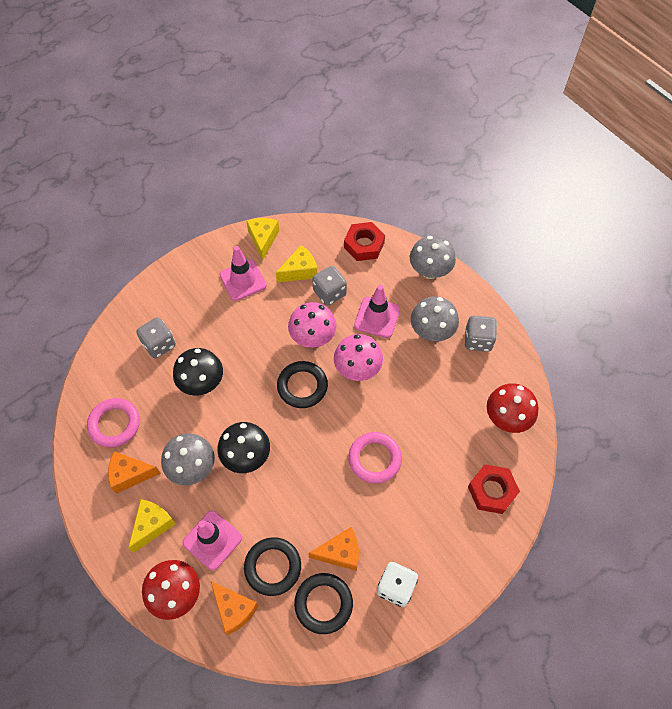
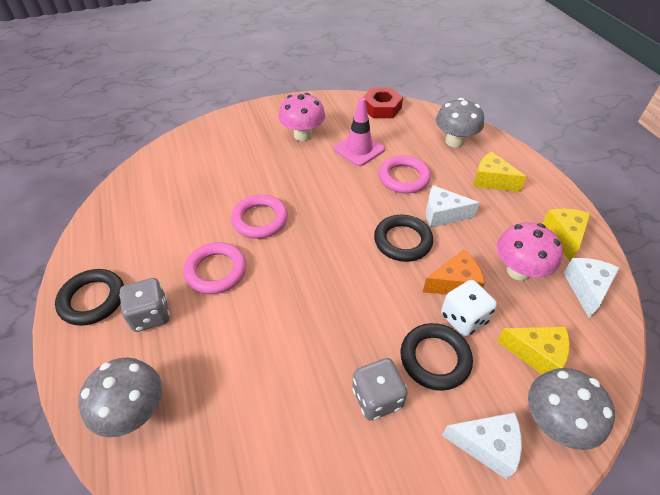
black mushroom: [173,348,223,396] [217,422,270,473] = 2 -> none = 0
grey dice: [136,317,176,359] [312,266,347,306] [465,315,497,352] = 3 -> [119,278,170,332] [352,358,408,420] = 2
orange cheese: [108,451,161,494] [211,581,259,635] [308,527,359,571] = 3 -> [423,250,485,295] = 1
pink ring: [87,398,140,448] [349,432,402,483] = 2 -> [184,242,246,294] [231,195,288,239] [378,155,431,194] = 3
pink traffic cone: [183,511,242,570] [219,246,267,301] [354,285,400,338] = 3 -> [334,97,385,166] = 1
red mushroom: [142,560,200,620] [487,383,539,433] = 2 -> none = 0
red nut: [344,222,385,261] [468,464,520,514] = 2 -> [363,87,403,118] = 1
white cheese: none = 0 -> [426,185,480,228] [442,412,522,480] [563,258,619,318] = 3

